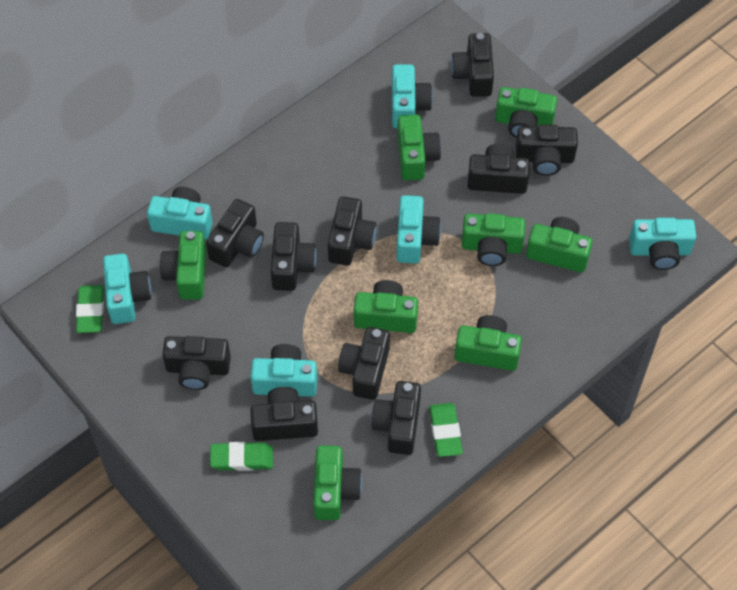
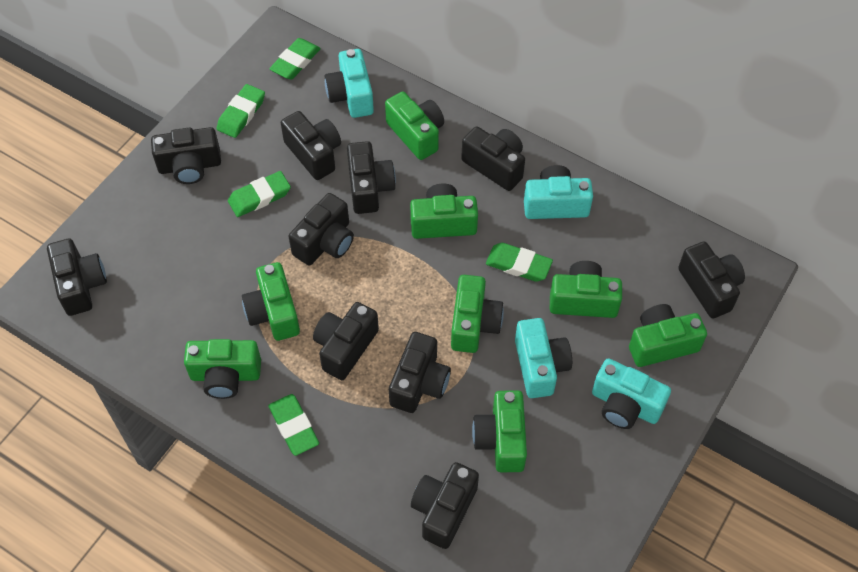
green eraser: [76,285,104,333] [210,442,273,471] [429,403,463,457] = 3 -> [217,84,265,138] [228,171,291,217] [268,394,319,456] [270,38,321,79] [486,243,553,282] = 5
turquoise camera: [103,253,151,324] [147,187,213,240] [250,344,317,397] [392,64,433,128] [396,195,441,264] [629,218,696,270] = 6 -> [325,49,374,118] [515,318,572,398] [524,165,593,219] [592,358,671,429] = 4

